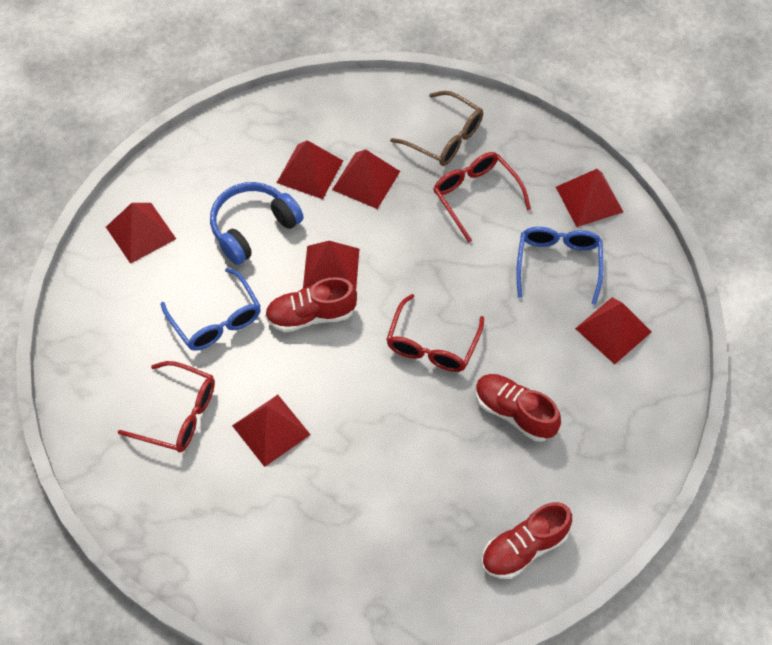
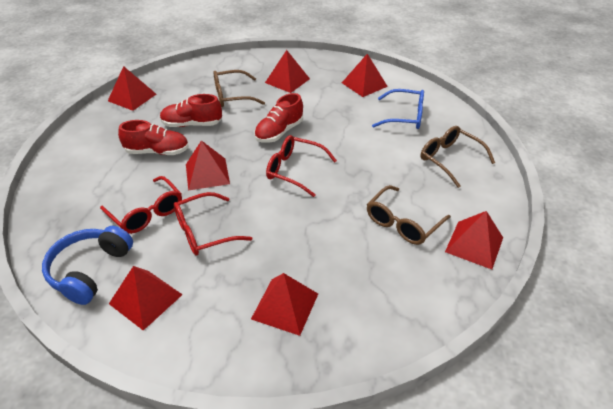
blue glasses: [161,268,261,351] [516,227,603,305] = 2 -> [372,89,424,129] = 1
brown glasses: [390,91,483,166] = 1 -> [214,70,265,107] [367,185,451,245] [421,126,495,188] = 3

